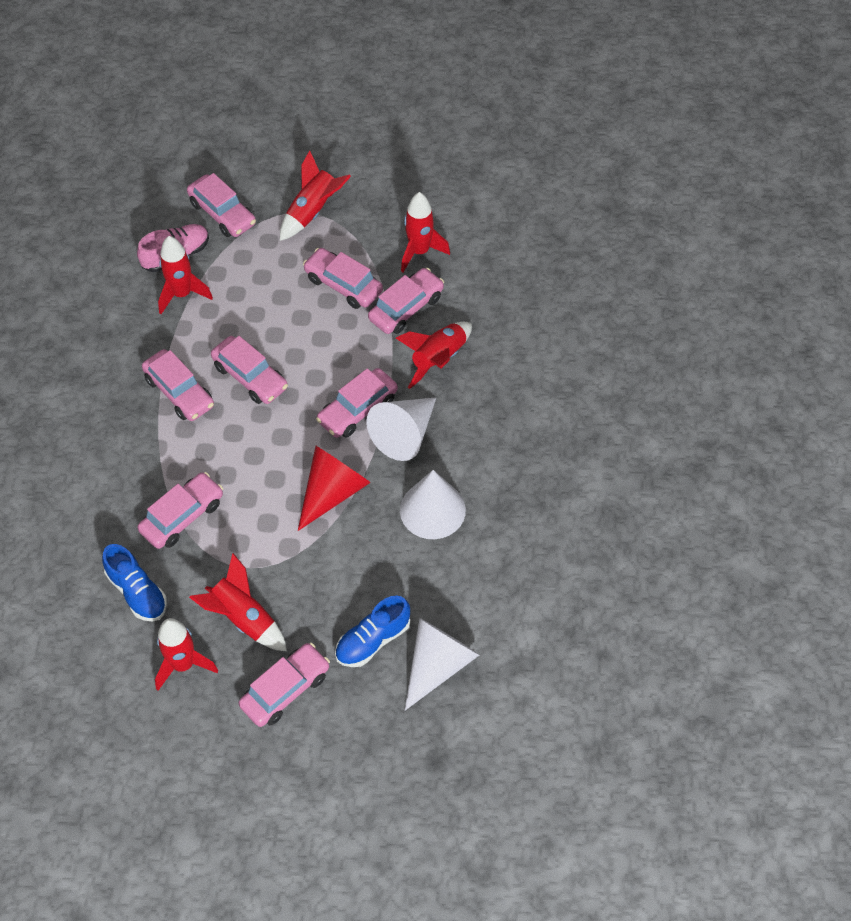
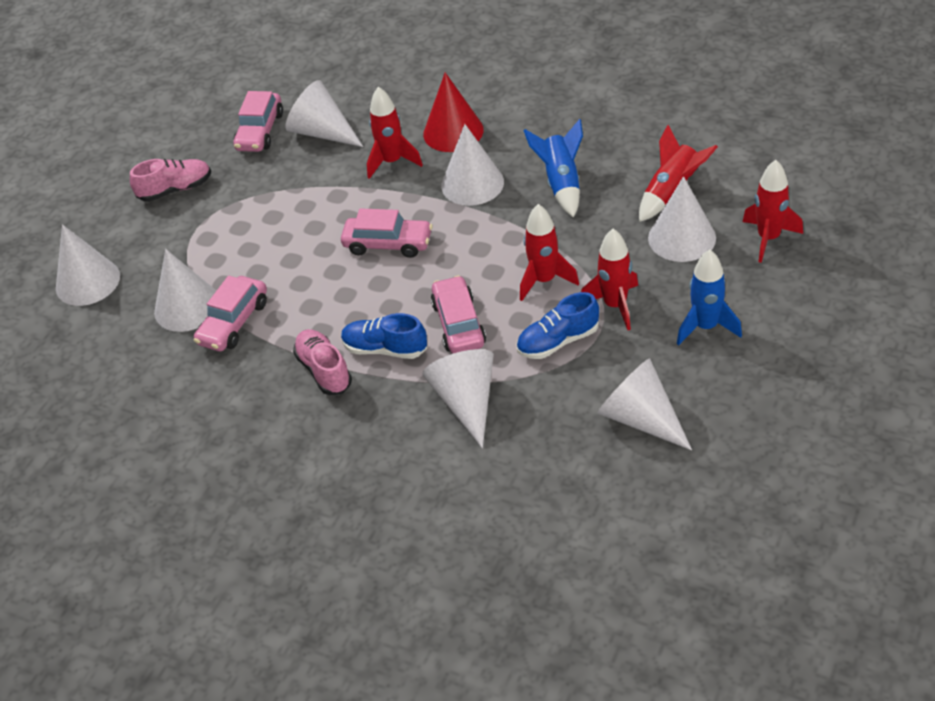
blue rocket: none = 0 -> [524,119,583,218] [677,249,742,345] = 2
pink car: [137,472,223,549] [142,349,214,421] [187,173,256,237] [211,336,288,404] [239,643,330,727] [303,248,383,309] [316,368,398,438] [368,268,444,334] = 8 -> [194,276,267,351] [233,91,283,152] [341,208,432,258] [431,275,486,354] = 4
pink shoe: [137,224,209,272] = 1 -> [130,159,211,202] [293,329,352,395] = 2
red rocket: [155,618,218,691] [158,236,213,314] [189,553,287,652] [280,150,351,241] [396,322,472,389] [401,192,450,272] = 6 -> [367,87,423,179] [520,204,579,301] [581,229,638,330] [639,125,718,222] [743,160,803,263] = 5
white cone: [367,397,436,461] [400,470,466,539] [405,618,479,710] = 3 -> [56,224,120,306] [154,249,216,332] [285,80,363,147] [422,349,494,448] [441,124,504,206] [597,358,692,450] [648,176,716,262] = 7

